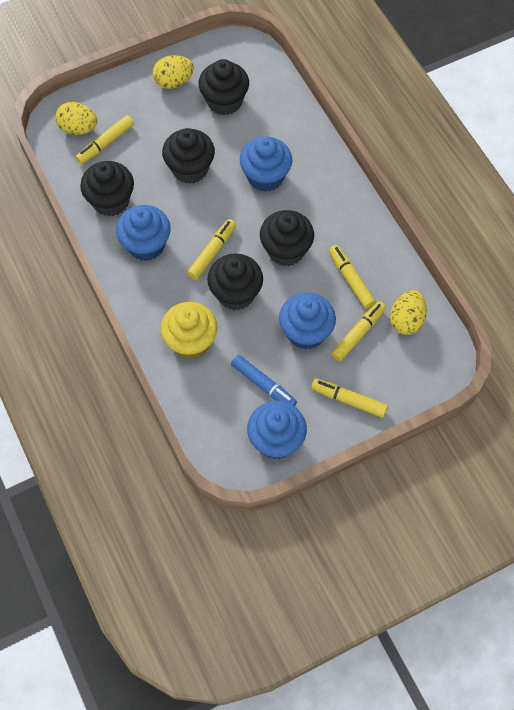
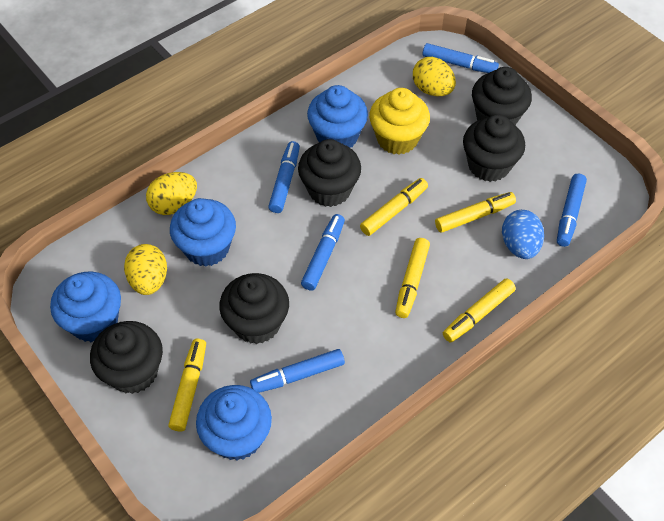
blue egg: none = 0 -> [502,210,544,259] = 1
blue marker: [231,355,297,406] = 1 -> [250,349,345,393] [268,141,300,213] [301,214,345,291] [423,43,499,73] [557,174,587,247] = 5

